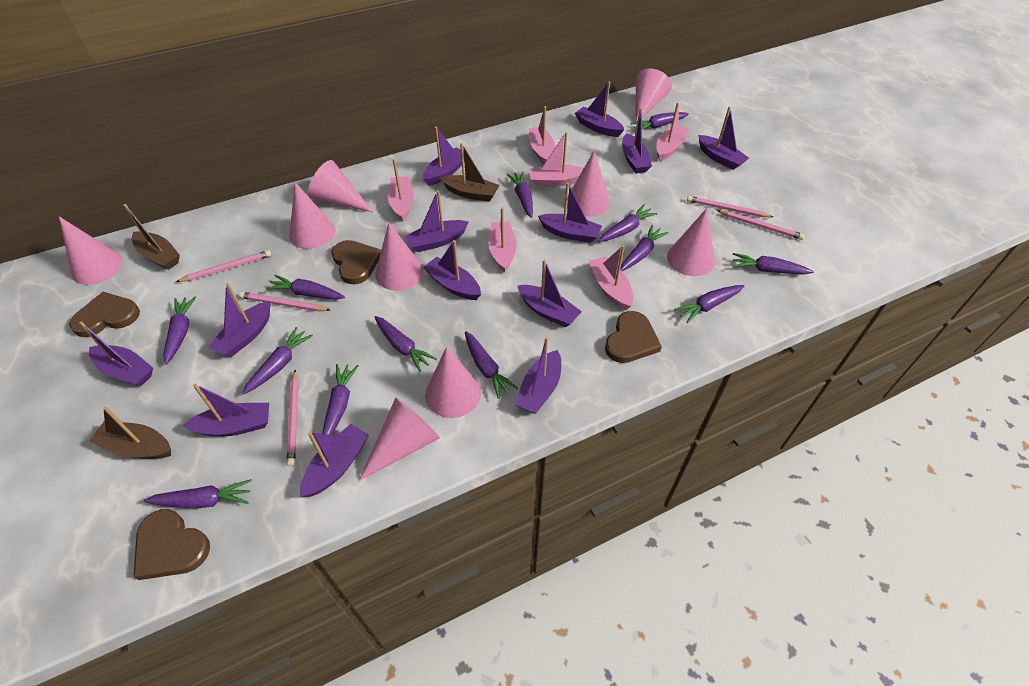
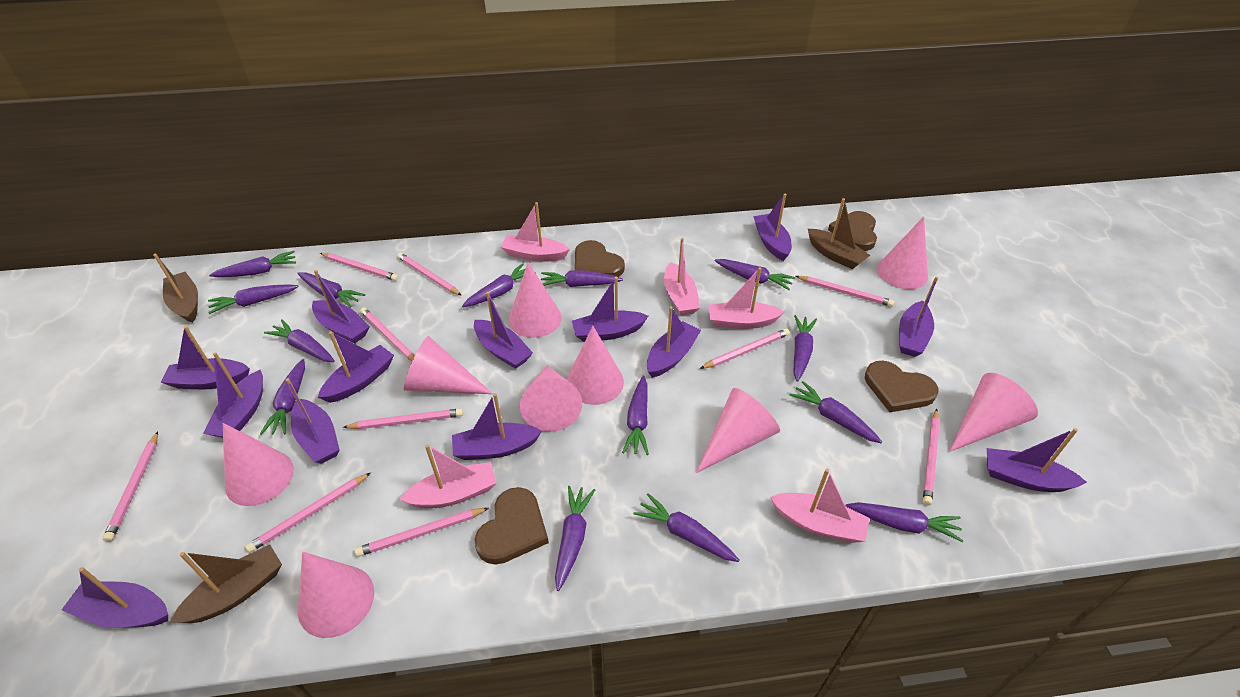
pink boat: [388,159,414,222] [488,207,517,272] [529,106,555,164] [529,132,584,187] [589,245,633,310] [656,102,688,161] = 6 -> [399,444,496,508] [501,202,570,262] [664,238,700,316] [708,267,784,329] [770,469,870,543] = 5
pink pencil: [176,250,271,282] [239,292,330,311] [287,370,299,466] [687,196,773,217] [717,210,805,240] = 5 -> [103,431,158,542] [245,473,371,553] [320,253,398,281] [343,408,463,429] [355,508,489,557] [360,307,415,361] [397,253,462,296] [700,329,790,369] [796,276,895,307] [923,409,940,506] = 10
purple carrot: [143,479,252,509] [163,297,196,365] [242,327,313,395] [266,275,345,300] [322,364,358,435] [374,316,437,372] [465,331,518,399] [506,171,533,218] [599,205,657,242] [620,225,668,271] [631,112,689,130] [674,285,744,323] [733,253,814,275] = 13 -> [208,284,299,314] [209,251,296,277] [260,359,305,435] [264,319,335,362] [297,272,365,308] [462,263,536,307] [541,270,623,287] [555,486,595,591] [622,376,649,455] [634,493,739,562] [715,259,795,290] [790,381,882,443] [793,315,817,382] [846,502,963,542] = 14

